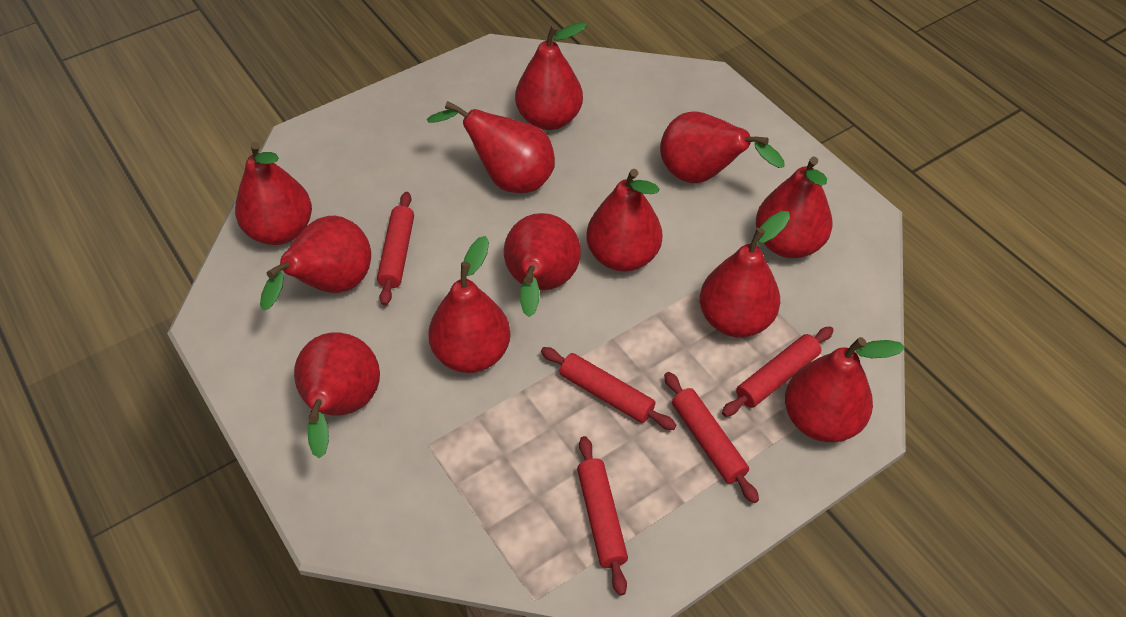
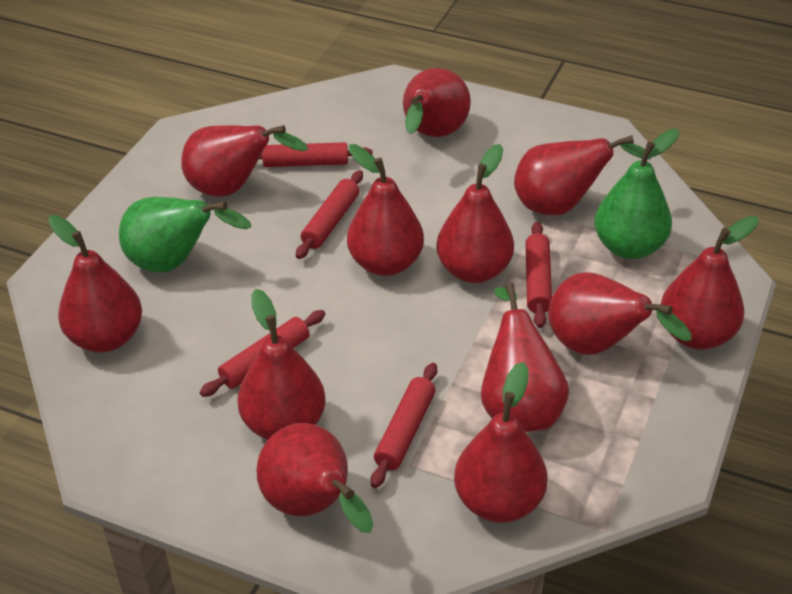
green pear: none = 0 -> [119,197,252,272] [594,129,679,259] = 2

